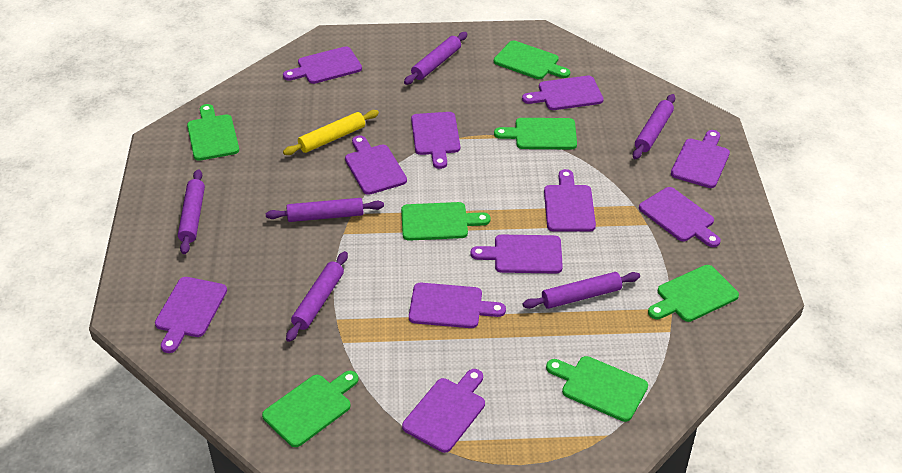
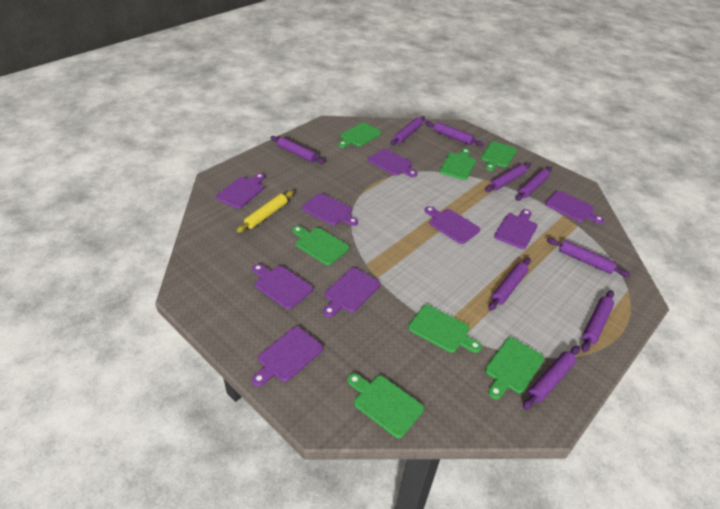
purple cutting board: [155,277,227,353] [283,46,362,84] [345,135,407,195] [402,369,485,453] [409,283,506,328] [411,112,460,169] [470,235,563,274] [522,76,604,110] [544,169,596,232] [639,187,721,247] [671,130,730,188] = 11 -> [216,173,265,209] [252,264,313,309] [252,327,323,387] [302,193,358,226] [323,268,380,317] [368,149,417,177] [424,206,480,244] [494,209,537,249] [545,191,604,224] = 9
purple rolling pin: [178,169,205,254] [266,198,384,222] [286,251,348,342] [404,32,467,85] [523,272,640,309] [633,94,675,159] = 6 -> [270,136,325,164] [390,116,425,145] [425,121,484,146] [485,163,531,192] [488,258,531,311] [516,167,552,201] [523,346,580,410] [547,238,630,277] [581,290,614,352] = 9

